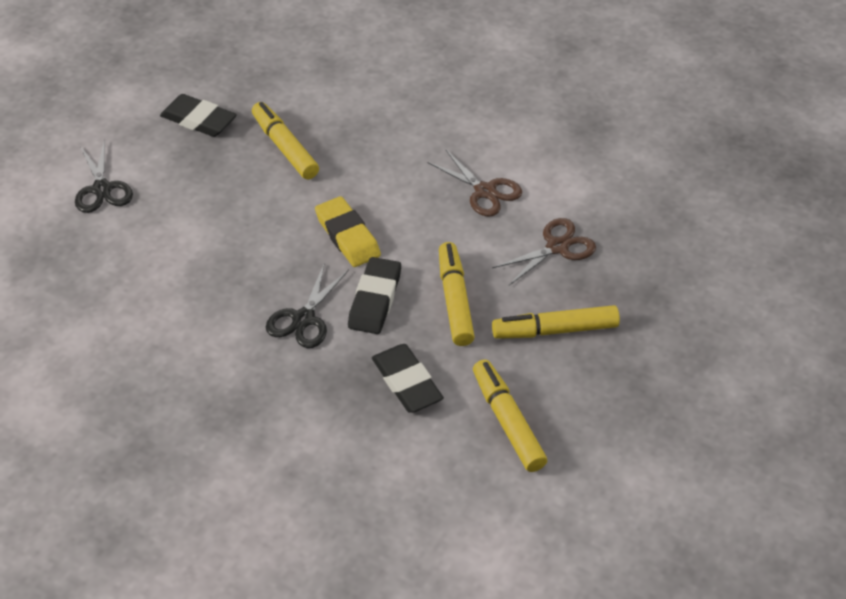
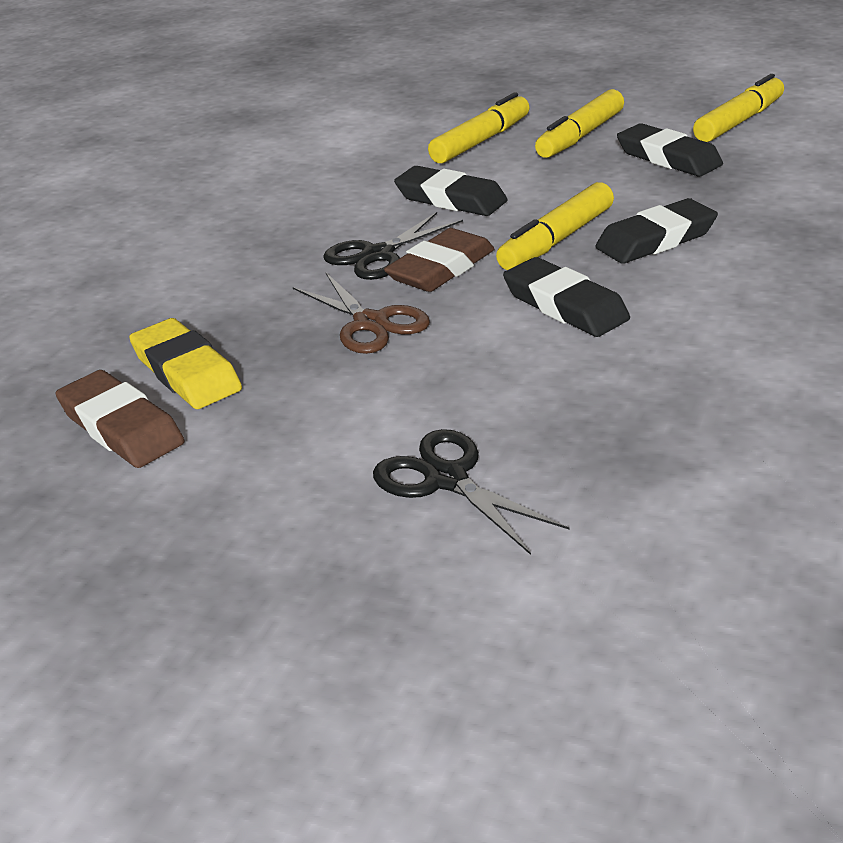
black eraser: [160,94,237,137] [348,257,401,334] [372,344,444,413] = 3 -> [394,166,508,216] [503,257,630,337] [595,198,718,264] [617,123,723,176] = 4
brown eraser: none = 0 -> [56,370,184,468] [384,228,494,292] = 2
brown scissors: [428,149,522,217] [492,218,596,285] = 2 -> [293,273,430,354] = 1

